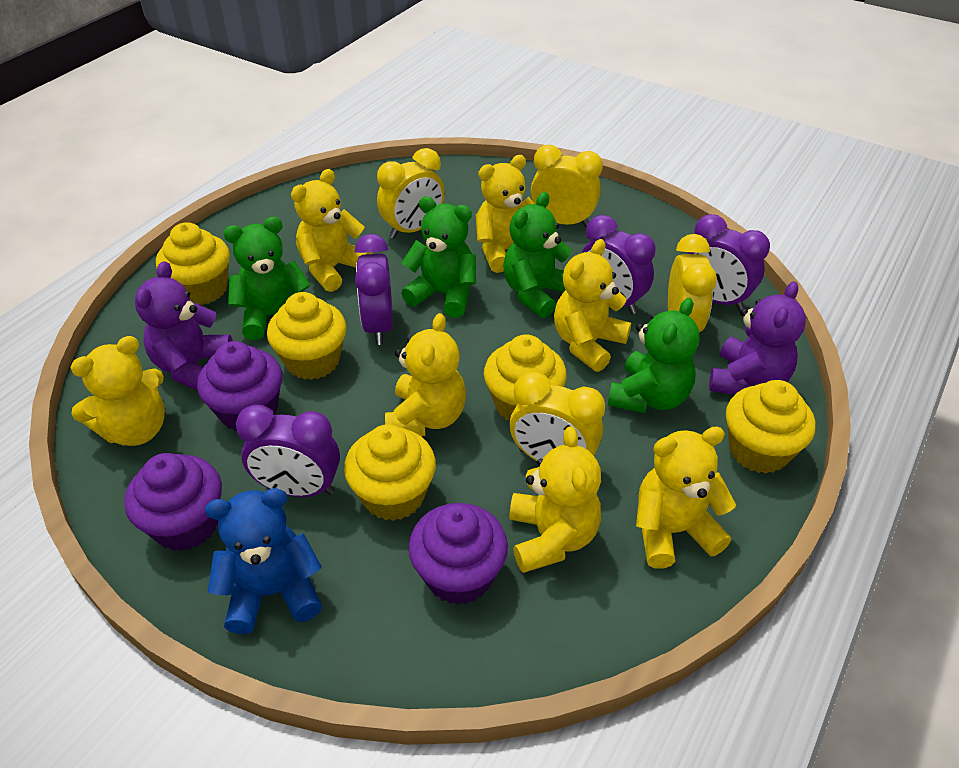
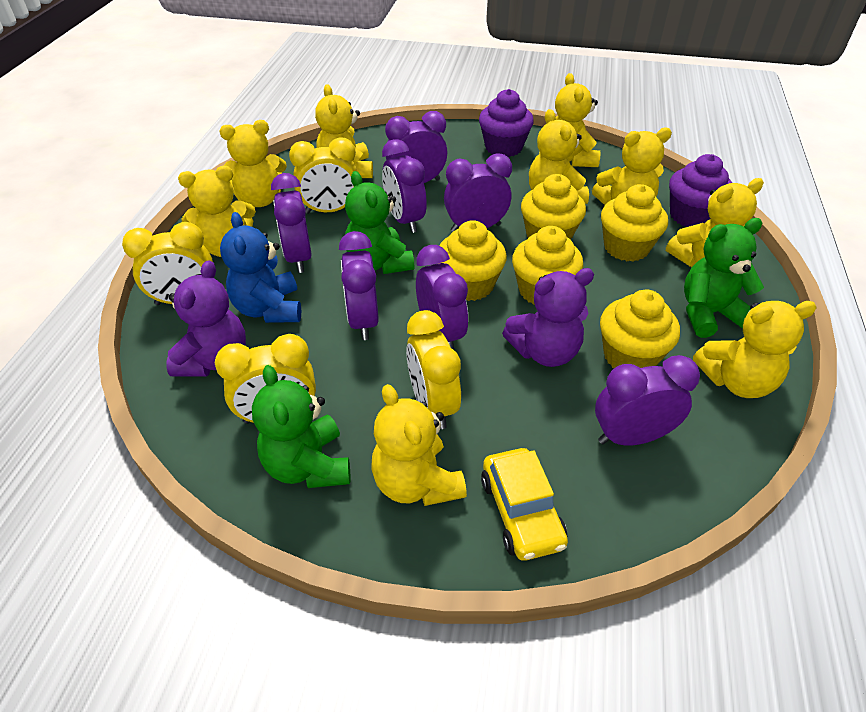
green teddy bear: [223,217,310,340] [401,196,476,318] [503,192,572,318] [608,298,700,413] = 4 -> [252,365,350,488] [345,171,414,274] [684,218,764,338] = 3
purple clock: [236,404,340,497] [355,234,393,345] [581,215,656,314] [687,214,770,311] = 4 -> [271,173,312,273] [339,231,379,340] [382,139,427,233] [385,111,448,183] [416,245,468,350] [444,153,512,232] [595,355,700,446] = 7
purple cupcake: [124,453,222,551] [197,341,282,431] [409,503,508,605] = 3 -> [479,89,534,157] [669,154,732,227] = 2
yellow car: none = 0 -> [481,448,568,561] = 1
yellow teddy bear: [70,336,165,446] [291,169,372,292] [385,313,466,436] [476,155,534,273] [509,426,601,573] [554,239,631,372] [636,427,736,569] = 7 -> [178,166,256,257] [219,120,287,207] [315,84,373,178] [372,384,467,506] [529,109,589,204] [555,73,601,167] [592,128,672,205] [666,178,764,267] [693,301,817,398] = 9

